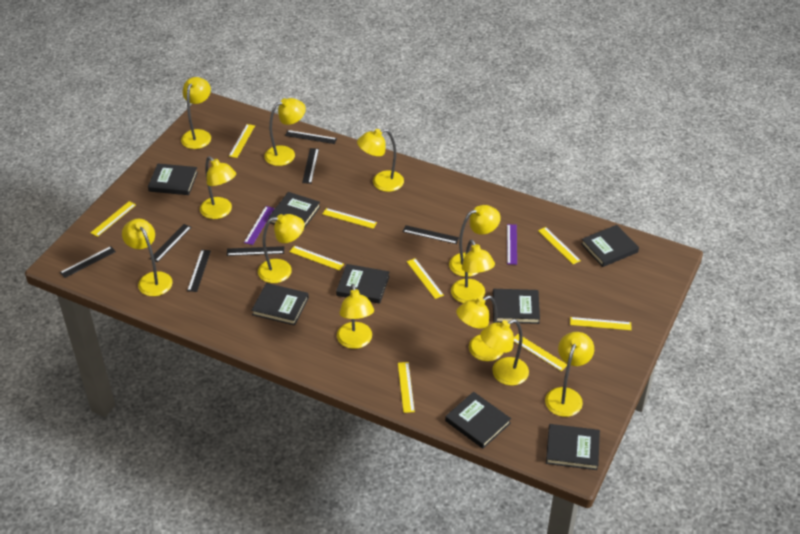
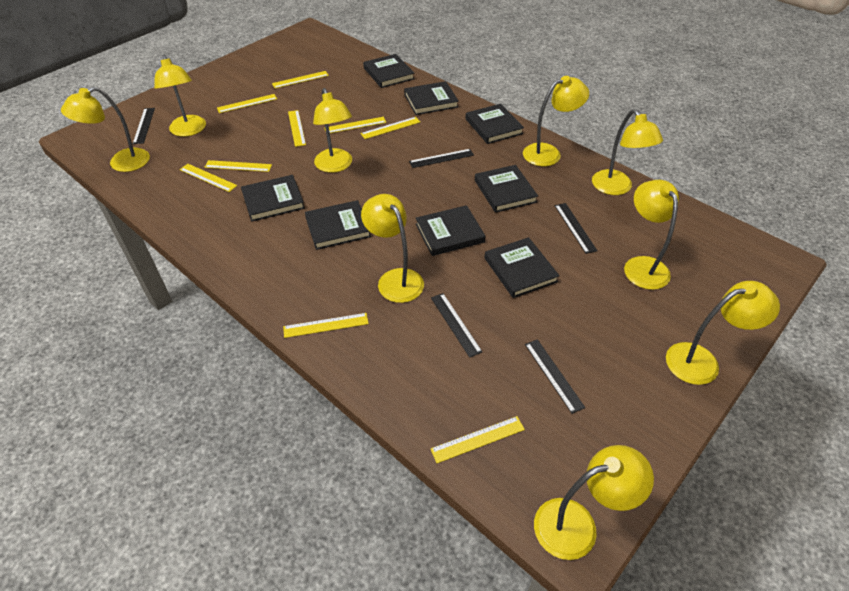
black ruler: [60,246,116,278] [149,224,192,262] [187,250,211,292] [227,246,284,256] [285,130,337,144] [302,148,319,184] [403,225,459,244] = 7 -> [133,108,155,144] [409,149,474,168] [431,293,482,358] [525,339,585,414] [555,203,598,254] = 5
purple ruler: [244,206,275,245] [507,224,517,265] = 2 -> none = 0
yellow lamp: [122,219,173,296] [181,77,211,149] [200,156,236,219] [258,214,305,283] [264,98,306,166] [337,284,374,349] [357,129,404,192] [449,205,501,277] [451,240,495,303] [456,295,503,361] [480,319,529,386] [545,332,594,417] = 12 -> [61,87,150,172] [154,55,206,137] [313,88,352,173] [361,194,424,303] [523,76,589,166] [534,445,654,560] [592,109,663,195] [624,180,679,290] [666,281,780,385] = 9

